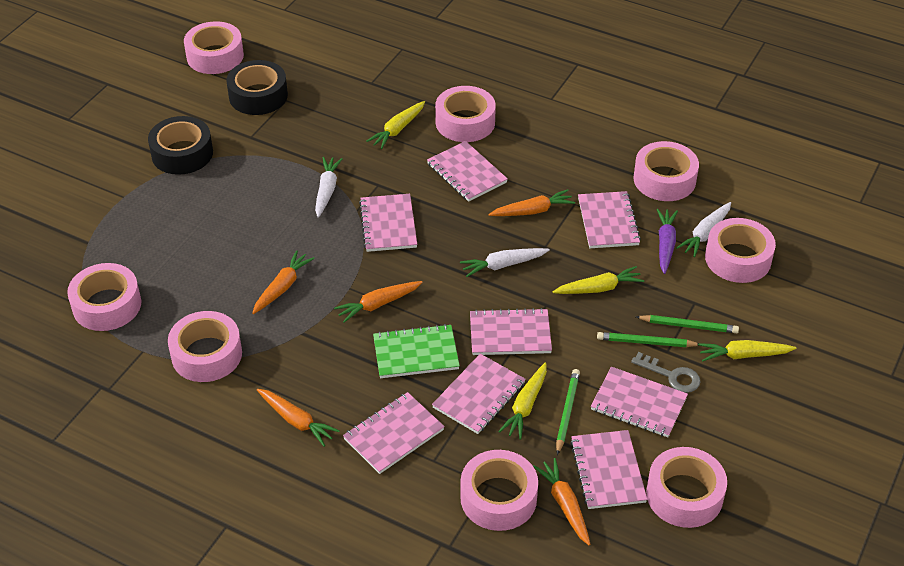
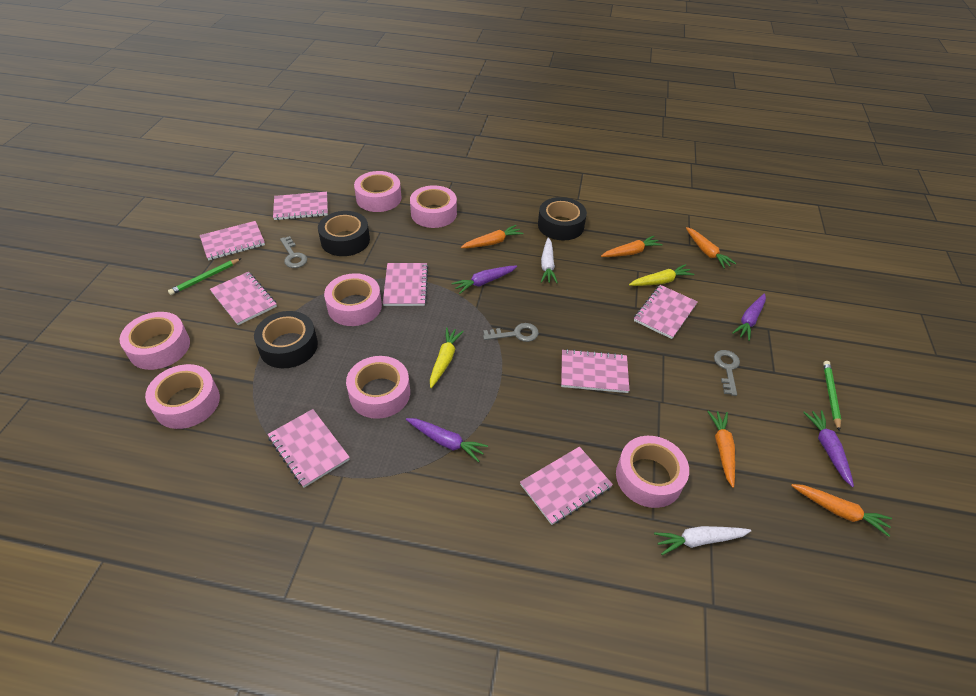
black tape: [148,116,213,175] [227,60,288,115] = 2 -> [254,311,318,368] [318,211,370,256] [538,197,587,240] = 3
green notebook: [373,324,460,378] = 1 -> none = 0
green pencil: [556,369,580,455] [597,332,699,347] [636,315,739,333] = 3 -> [168,258,242,295] [823,361,841,431] = 2
grey key: [631,352,701,393] = 1 -> [280,236,307,268] [483,323,539,342] [714,350,740,396] = 3
pink tape: [67,263,141,331] [168,311,242,382] [184,21,244,74] [435,86,496,142] [460,450,538,531] [633,141,699,201] [646,447,727,528] [705,218,776,283] = 8 -> [119,312,190,370] [145,364,220,429] [324,273,382,326] [346,356,410,419] [354,171,402,212] [410,185,457,228] [616,436,689,508] = 7
purple carrot: [657,209,678,274] = 1 -> [406,418,488,462] [452,265,517,294] [732,293,766,341] [803,410,854,487] = 4
white carrot: [315,157,343,218] [460,248,550,277] [676,202,731,257] = 3 -> [541,237,558,283] [654,526,751,555] = 2
yellow carrot: [366,101,425,149] [498,363,547,440] [553,266,644,294] [698,340,796,361] = 4 -> [430,327,464,388] [629,264,695,286] = 2

